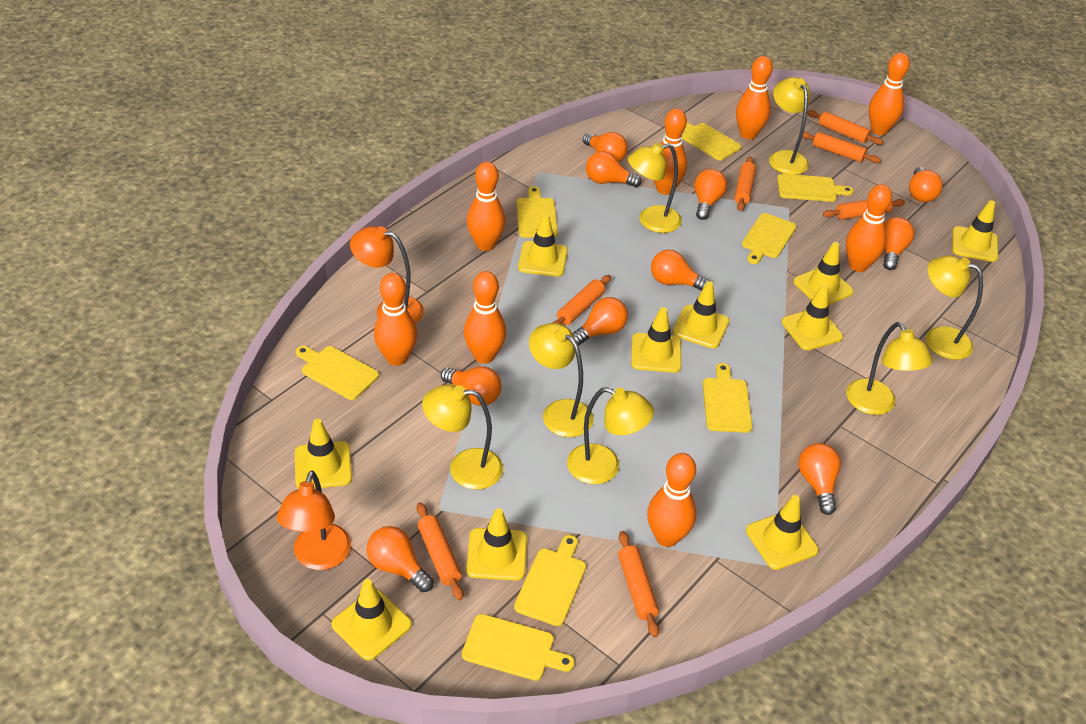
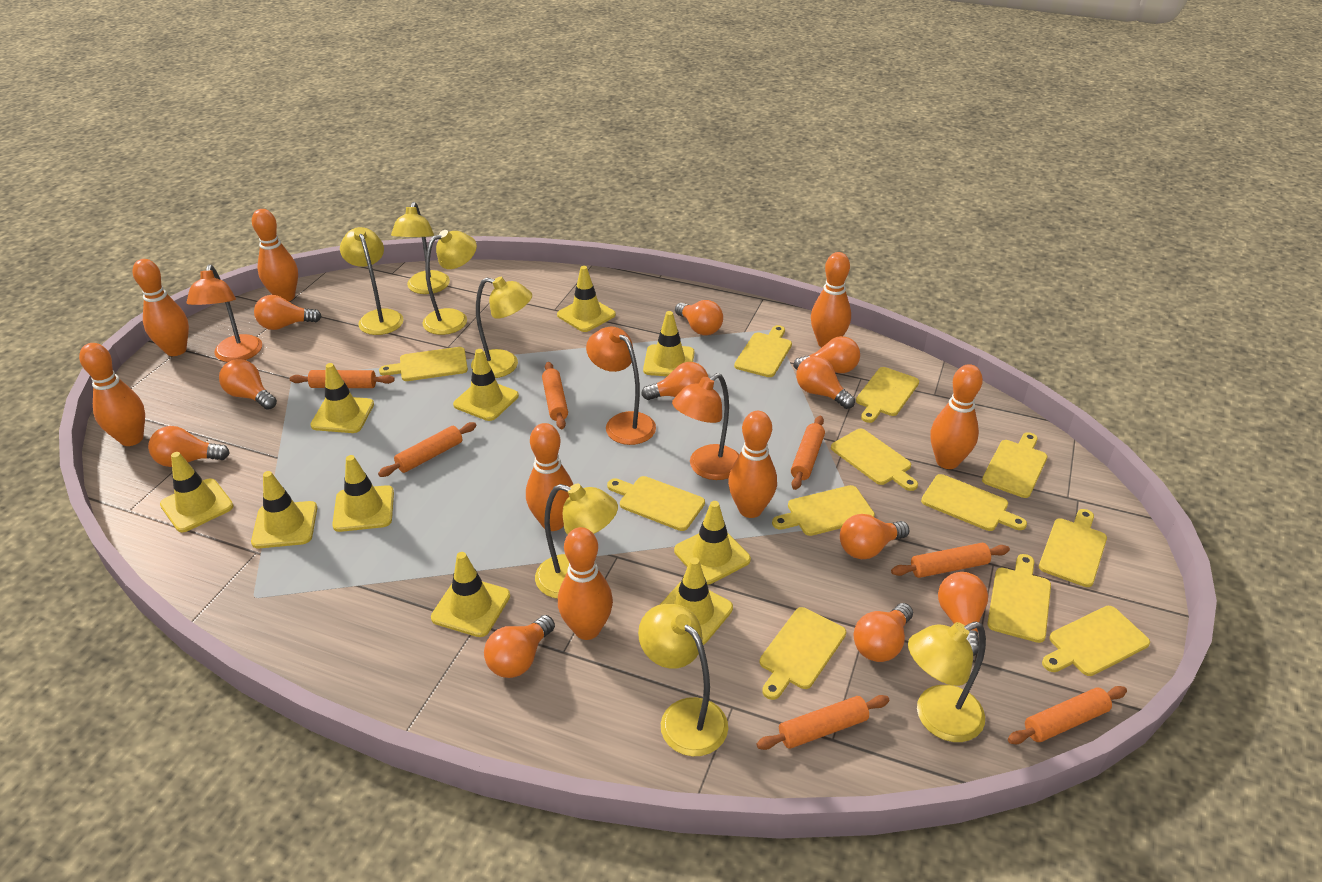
orange lamp: [277,471,351,570] [350,226,424,324] = 2 -> [186,264,262,362] [586,327,656,445] [672,373,739,480] = 3
orange light bulb: [366,526,433,592] [441,366,501,406] [573,297,628,346] [583,132,628,162] [586,151,642,187] [651,250,710,291] [694,169,727,220] [798,443,841,515] [883,217,915,270] [909,167,943,202] = 10 -> [148,426,230,467] [219,359,277,410] [254,295,322,330] [484,615,555,678] [641,362,708,400] [675,300,723,335] [793,336,860,373] [796,356,855,409] [840,514,909,559] [854,603,913,662] [938,572,988,656] = 11
yellow cutting board: [296,346,379,400] [462,614,575,681] [514,535,586,626] [516,186,558,238] [682,122,741,160] [703,363,753,433] [742,213,796,264] [777,174,854,202] = 8 -> [379,347,468,381] [607,476,705,531] [734,325,792,377] [760,607,846,700] [772,485,875,536] [831,429,918,491] [856,367,919,423] [921,474,1027,531] [982,432,1047,498] [987,554,1051,643] [1039,509,1107,587] [1042,606,1150,676] = 12

